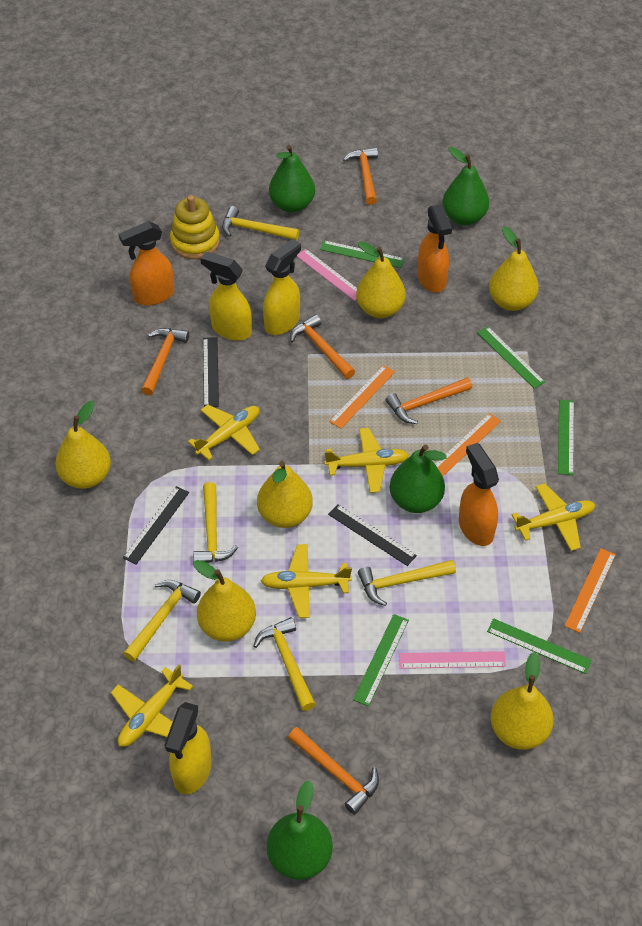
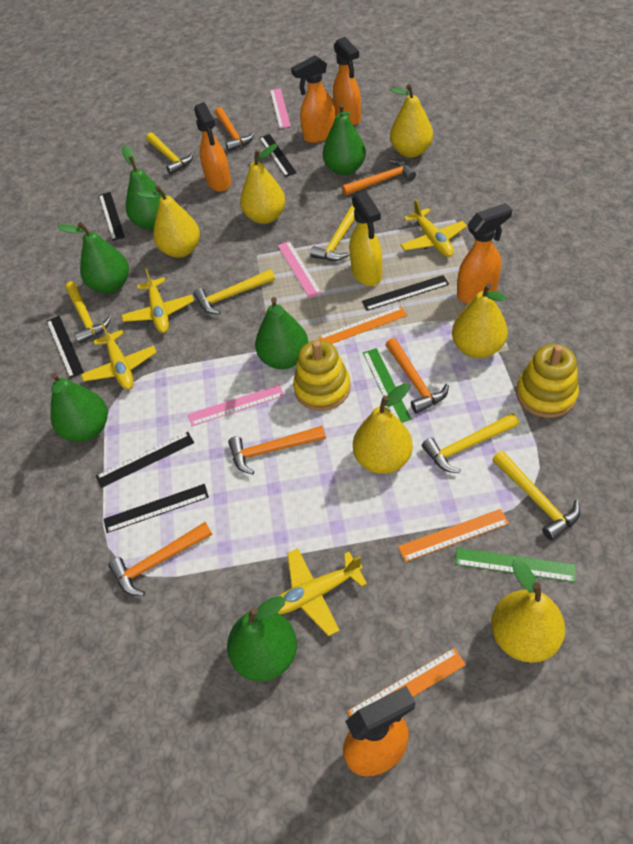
black ruler: [123,486,189,565] [203,337,219,407] [328,504,417,566] = 3 -> [47,316,84,379] [96,432,194,488] [99,192,125,241] [104,484,209,533] [259,134,297,177] [362,275,449,311] = 6
green pear: [267,780,333,880] [269,145,315,213] [390,445,447,513] [442,147,489,225] = 4 -> [50,373,108,442] [57,222,129,293] [122,145,167,229] [227,596,297,681] [255,297,308,369] [323,103,366,176] = 6
green ruler: [320,240,405,268] [353,614,409,706] [477,326,545,388] [487,618,592,674] [558,400,574,475] = 5 -> [363,348,411,423] [455,548,576,582] = 2
orange spray bottle: [119,221,174,306] [417,204,452,293] [459,443,499,546] = 3 -> [194,102,231,192] [291,55,336,143] [333,37,361,126] [343,686,415,776] [457,203,513,303] = 5
pink ruler: [297,249,357,301] [399,651,506,669] = 2 -> [188,384,284,426] [270,88,291,129] [278,241,322,298] = 3
yellow hammer: [123,580,201,662] [193,482,238,563] [222,206,299,240] [253,617,316,711] [358,560,456,606] = 5 -> [65,281,111,344] [146,132,193,175] [193,269,275,314] [310,205,355,261] [422,413,519,473] [492,451,580,541] = 6
yellow plane: [111,664,193,747] [188,405,260,460] [261,544,352,618] [324,428,409,493] [512,483,595,551] = 5 -> [81,322,157,390] [122,268,194,333] [277,548,367,636] [400,199,467,257] = 4
yellow spray bottle: [164,702,212,795] [200,252,252,341] [263,239,301,335] = 3 -> [349,191,382,286] = 1
yellow stacking toy: [170,195,220,259] = 1 -> [293,340,351,411] [516,344,579,418] = 2

